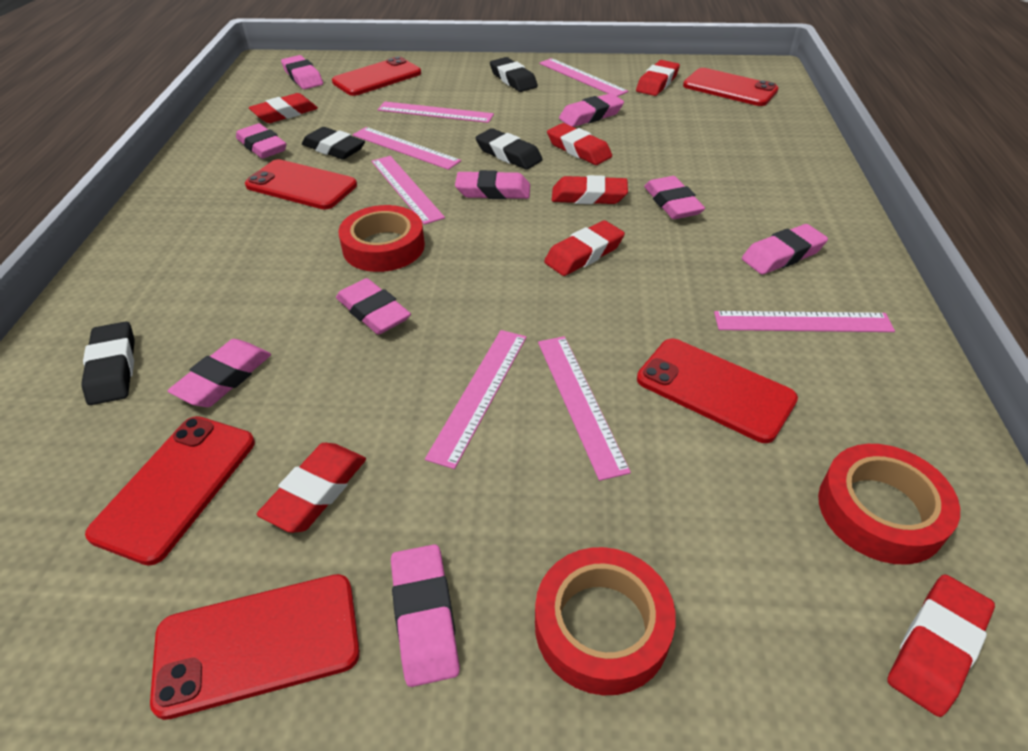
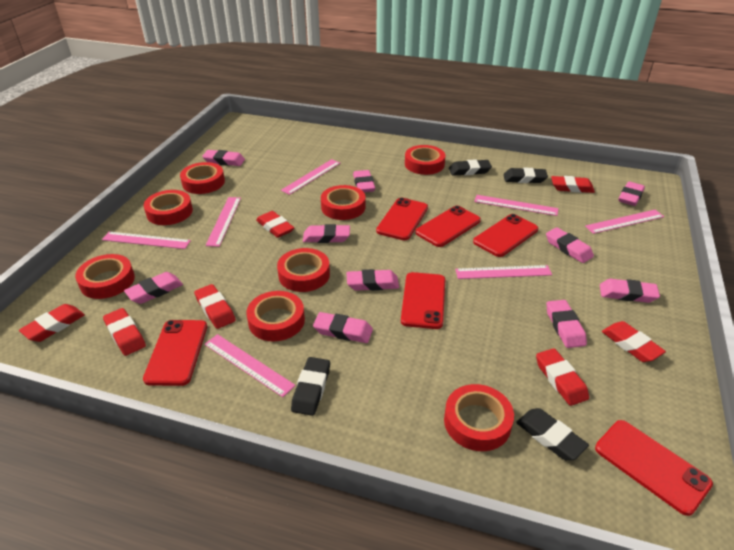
pink eraser: [168,339,271,407] [236,123,286,159] [281,55,323,89] [336,278,411,335] [391,544,460,687] [455,170,530,199] [559,93,624,127] [644,176,705,219] [742,224,828,274] = 9 -> [124,272,183,304] [202,150,245,166] [303,224,350,243] [313,312,373,343] [346,269,399,291] [353,170,375,192] [546,227,594,263] [546,300,587,348] [600,279,660,303] [618,181,645,206] = 10
red tape: [339,205,425,272] [535,547,676,695] [818,444,960,565] = 3 -> [75,254,135,299] [144,190,193,225] [180,162,225,194] [246,291,305,341] [277,248,330,292] [321,185,366,220] [405,145,445,175] [444,384,514,451] = 8

